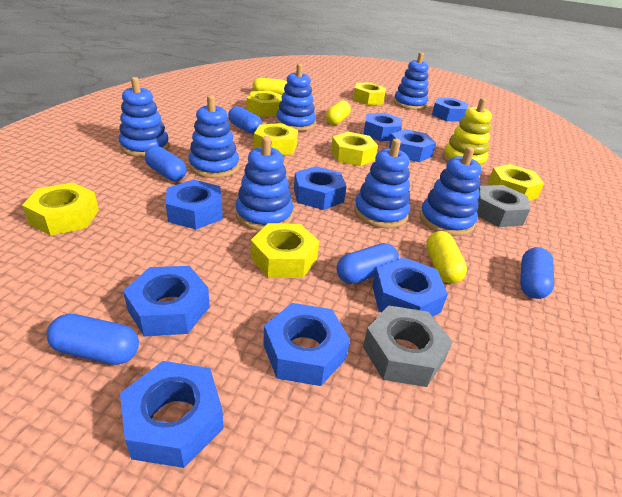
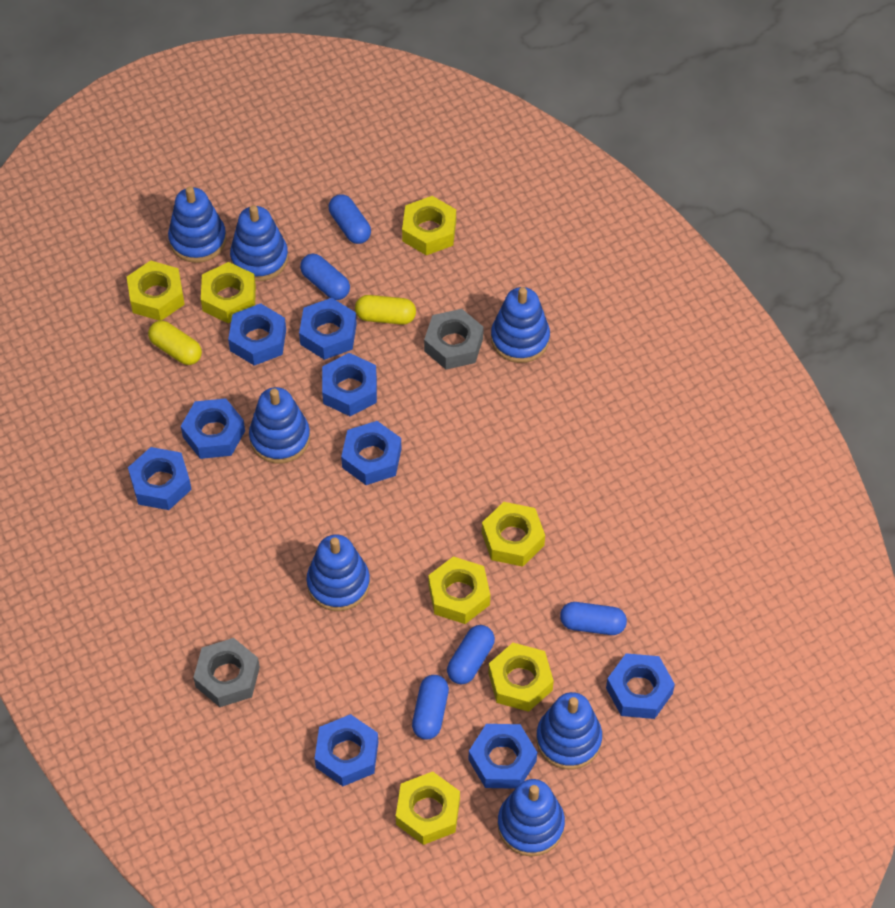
yellow capsule: [252,78,287,95] [326,100,351,125] [426,231,467,284] = 3 -> [148,321,202,365] [355,295,416,325] = 2
yellow stacking toy: [442,98,492,168] = 1 -> none = 0

